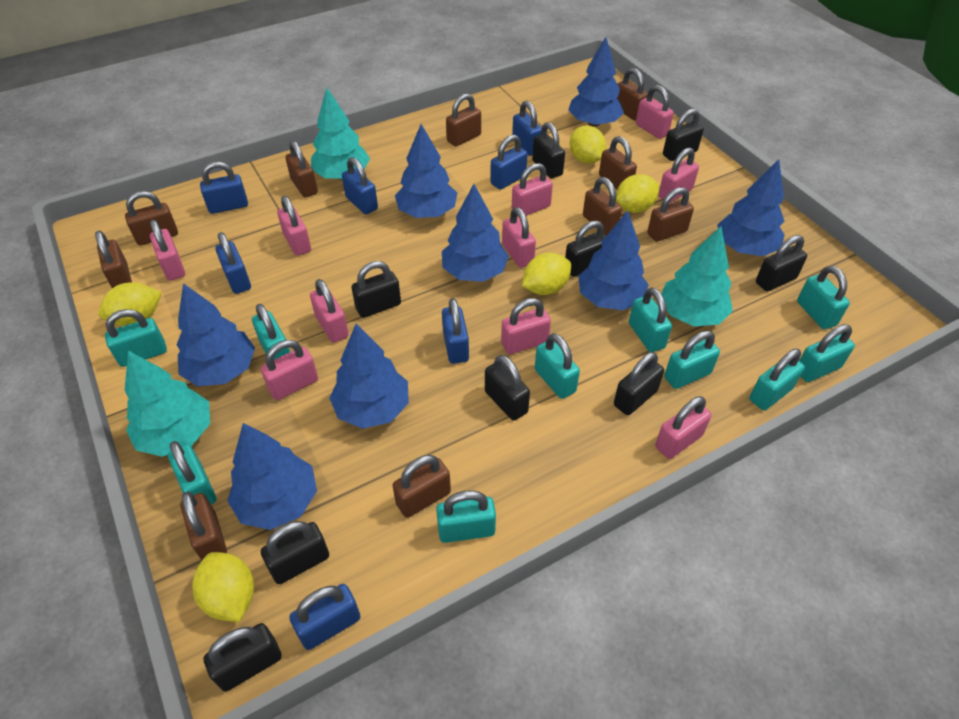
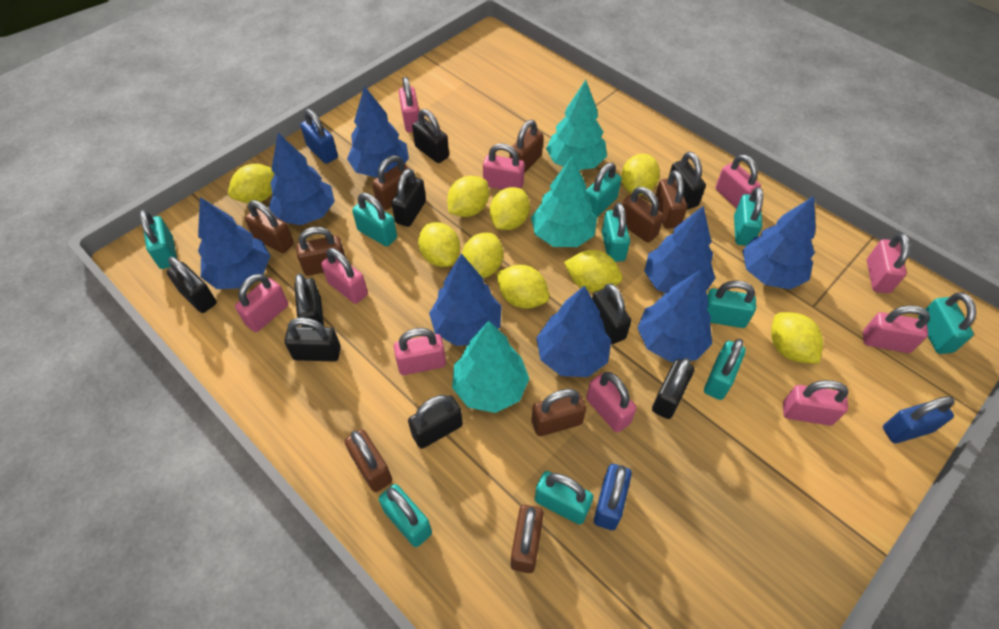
blue padlock: [200,162,248,214] [215,232,251,294] [290,584,361,650] [342,157,378,214] [442,298,469,364] [490,135,528,190] [512,101,542,156] = 7 -> [300,109,338,164] [594,464,632,530] [883,396,954,443] = 3
brown padlock: [95,230,132,288] [125,191,178,245] [180,491,227,560] [285,140,318,197] [392,455,451,518] [446,94,481,147] [583,177,622,236] [599,136,637,190] [617,68,648,121] [647,187,694,242] = 10 -> [245,200,294,253] [296,227,346,276] [345,429,392,492] [372,155,409,210] [509,120,543,173] [511,505,544,573] [532,389,586,436] [622,187,664,243] [655,170,687,229] = 9
yellow lemon: [98,282,162,326] [192,552,254,622] [522,253,571,295] [570,125,606,163] [616,174,659,213] = 5 -> [228,164,274,203] [418,222,460,267] [447,176,489,217] [462,233,503,278] [490,187,530,230] [496,265,549,309] [564,250,622,292] [621,154,660,195] [771,312,823,364] = 9

